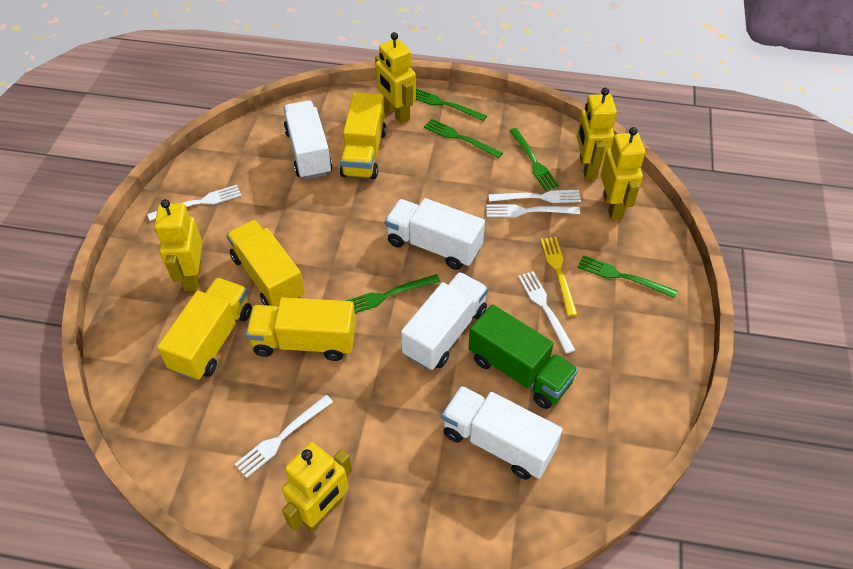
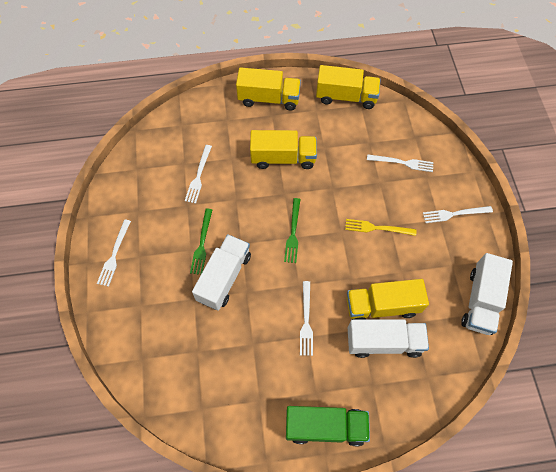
green fork: [346,274,440,313] [416,88,487,121] [424,119,503,158] [509,128,559,191] [577,255,677,298] = 5 -> [190,209,212,275] [284,198,300,263] = 2
white truck: [283,100,332,179] [385,198,485,270] [401,272,488,370] [442,386,563,480] = 4 -> [192,234,251,311] [348,319,429,358] [461,253,513,335] = 3
yellow robot: [154,199,203,291] [282,442,352,532] [375,32,416,123] [577,88,617,180] [601,127,645,219] = 5 -> none = 0

